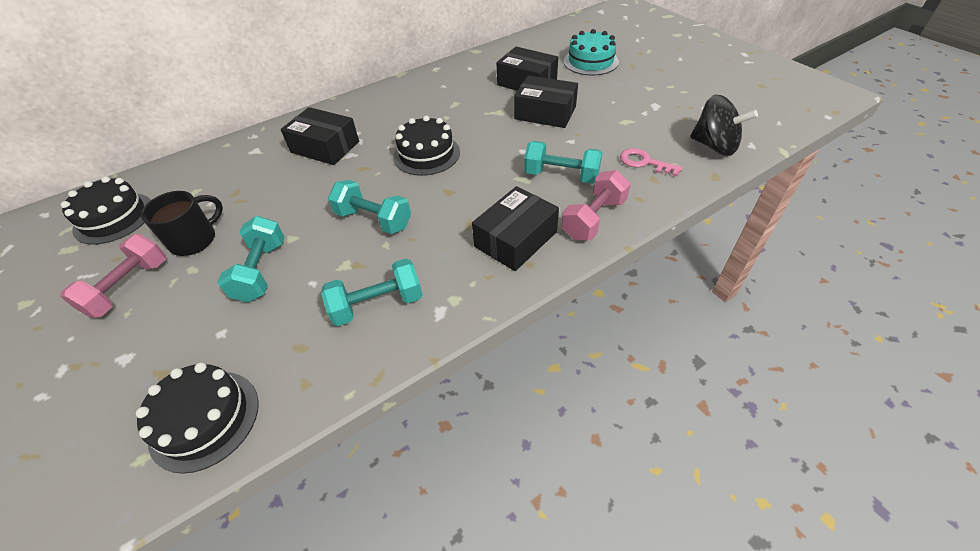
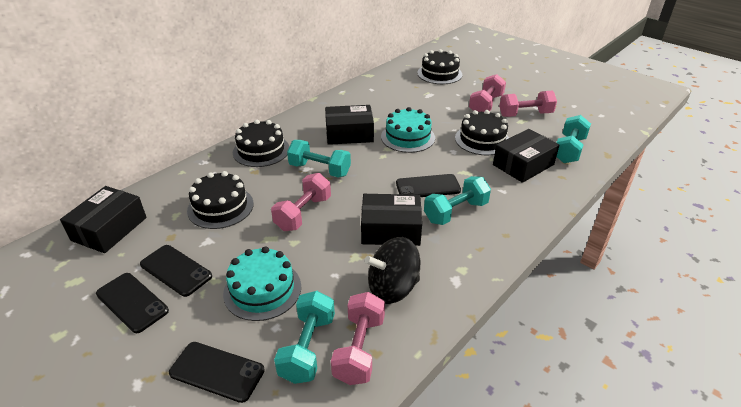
black cake: [60,176,151,245] [136,362,259,474] [393,116,460,176] = 3 -> [187,171,254,229] [233,120,289,167] [417,49,462,84] [455,110,509,156] = 4
black mug: [141,191,223,256] = 1 -> none = 0
black phone: none = 0 -> [96,273,169,333] [140,245,212,297] [169,342,265,403] [396,174,461,197] = 4
pink dumbbell: [60,234,166,318] [561,170,631,240] = 2 -> [271,173,331,231] [331,292,385,385] [469,74,506,112] [499,90,557,117] = 4
pink key: [620,148,683,176] = 1 -> none = 0
turquoise cake: [563,29,619,75] = 1 -> [223,246,301,321] [381,107,435,153] = 2

